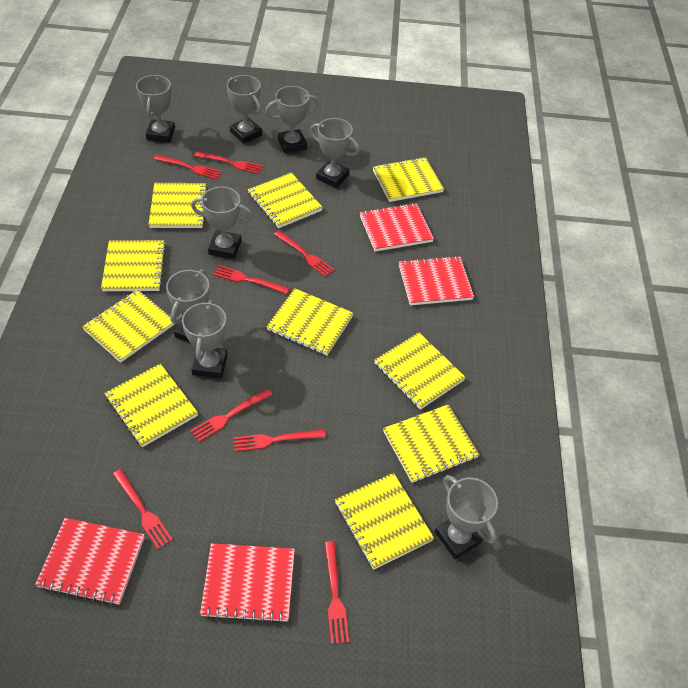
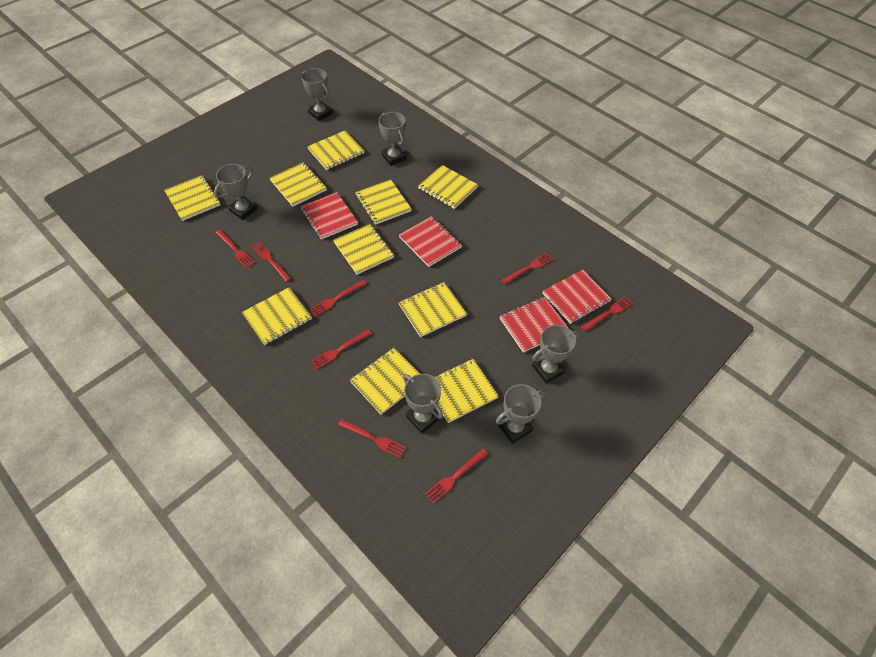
grey trophy: [136,75,175,143] [166,269,210,343] [182,300,228,378] [191,187,253,259] [227,75,262,144] [265,86,319,153] [310,118,360,188] [435,475,498,559] = 8 -> [214,164,258,220] [301,68,333,121] [378,112,407,166] [403,374,443,434] [496,384,545,444] [532,325,579,383] = 6

